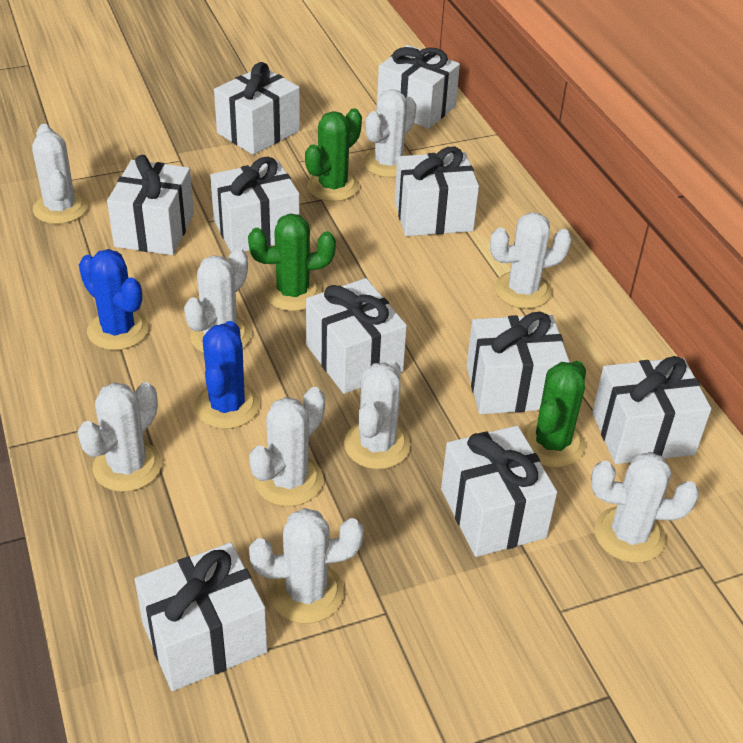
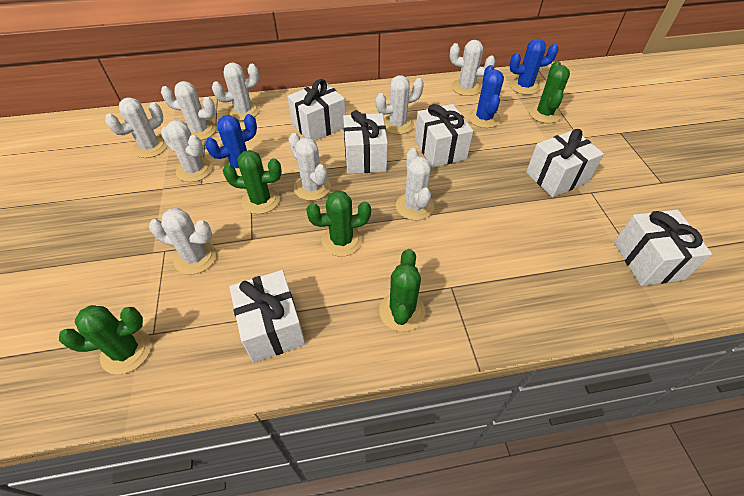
blue cactus: [79,249,149,350] [194,321,260,429] = 2 -> [205,114,257,176] [468,65,504,128] [509,38,559,95] = 3
green cactus: [248,214,336,311] [305,108,362,202] [522,361,586,468] = 3 -> [59,305,151,375] [223,150,282,214] [306,191,371,257] [379,249,425,332] [529,61,570,123] = 5
white gift: [107,155,194,255] [135,542,268,691] [210,157,300,252] [214,62,300,155] [306,278,407,394] [377,45,460,129] [395,147,479,236] [441,426,557,557] [466,312,570,414] [592,356,711,464] = 10 -> [229,270,306,363] [287,79,346,141] [343,110,388,174] [415,104,473,168] [526,129,604,197] [614,210,712,286] = 6

